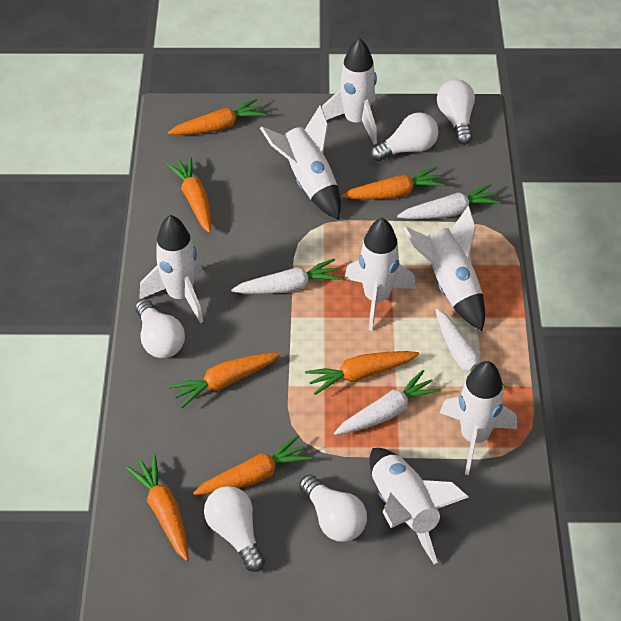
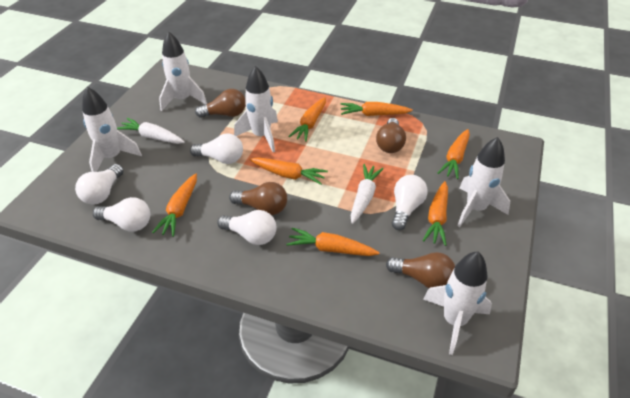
brown light bulb: none = 0 -> [195,89,246,118] [229,182,287,215] [376,118,406,153] [386,252,455,288] = 4
white carrot: [231,259,342,294] [334,370,441,435] [397,184,501,219] [436,309,506,388] = 4 -> [117,118,185,144] [350,164,384,224] = 2
white rocket: [139,215,203,323] [260,105,341,220] [322,38,377,145] [344,218,416,331] [370,448,469,564] [403,206,485,331] [440,361,517,475] = 7 -> [82,87,142,172] [159,32,207,111] [234,66,278,152] [423,251,492,355] [457,137,510,227] = 5

